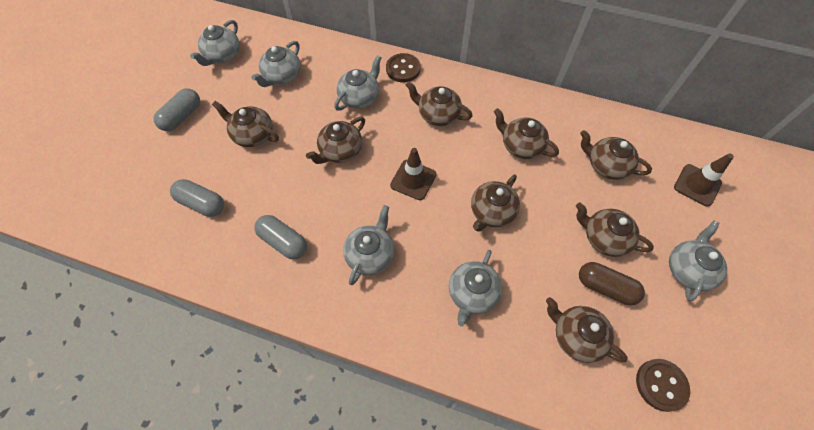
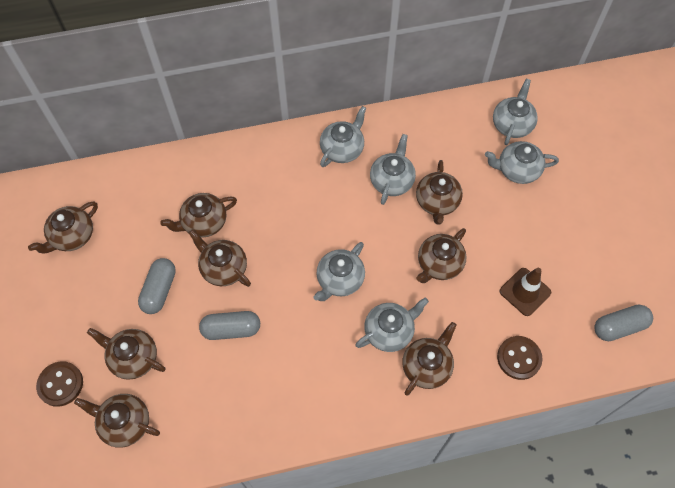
brown capsule: [579,262,645,305] = 1 -> none = 0
brown traffic cone: [390,148,436,200] [674,153,734,207] = 2 -> [499,268,551,316] = 1

